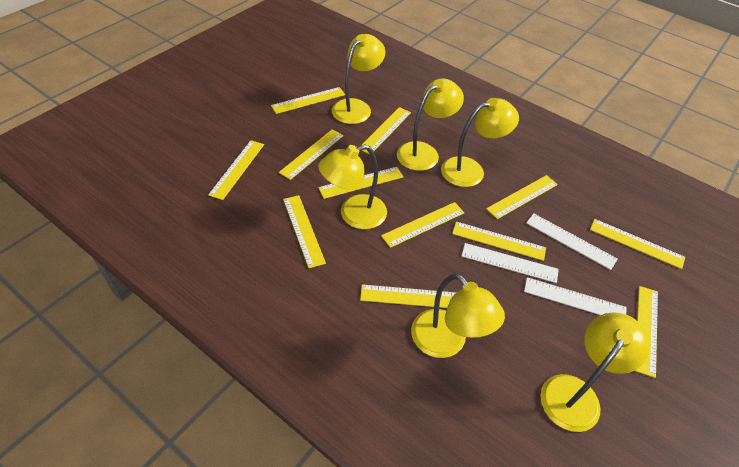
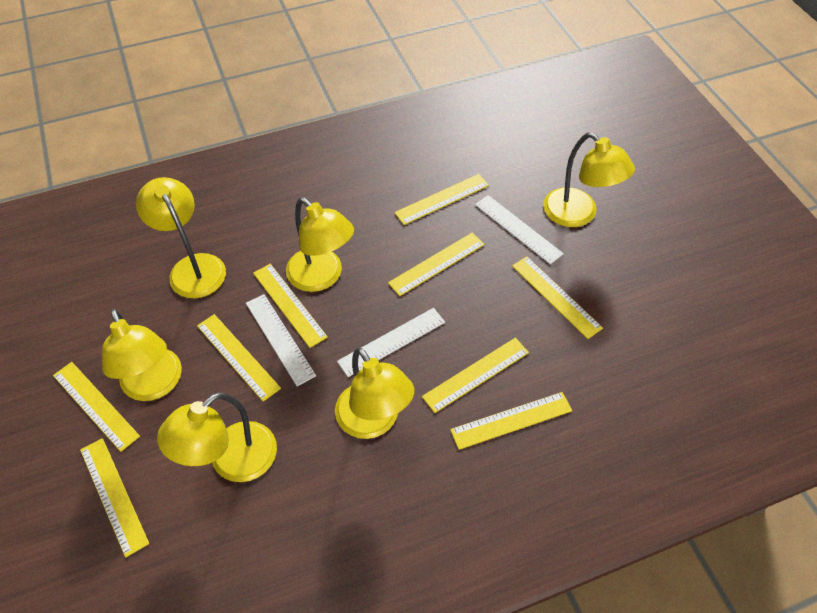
yellow ruler: [208,140,264,200] [271,87,345,114] [279,129,343,180] [283,195,326,268] [318,167,403,199] [360,284,456,308] [361,107,411,154] [381,202,465,248] [452,221,546,261] [486,175,558,219] [590,219,685,269] [635,286,658,378] = 12 -> [53,362,140,452] [80,438,149,557] [197,314,281,402] [253,264,328,348] [388,232,485,296] [394,174,489,225] [422,338,529,413] [450,392,572,450] [512,256,603,339] = 9

